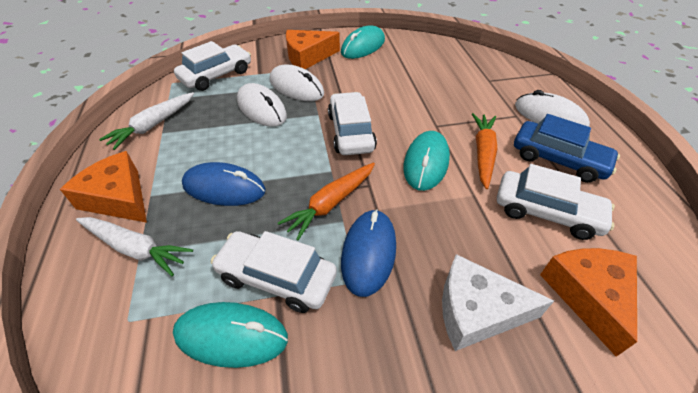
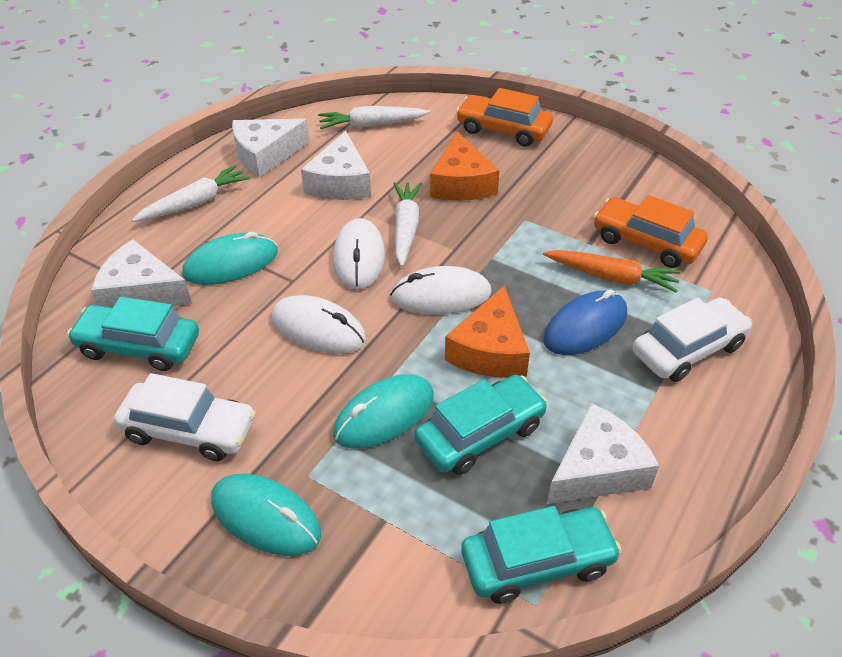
blue car: [514,114,620,183] = 1 -> none = 0
blue mouse: [182,162,266,206] [341,209,396,297] = 2 -> [543,289,627,355] = 1
orange car: none = 0 -> [456,88,553,147] [593,195,708,268] = 2
orange carrot: [278,163,375,240] [472,113,497,189] = 2 -> [543,250,681,293] = 1
orange cheese: [60,151,147,223] [286,30,340,69] [540,248,637,357] = 3 -> [430,132,500,201] [445,285,530,378] = 2
turquoise car: none = 0 -> [67,297,199,371] [415,375,548,475] [461,506,622,604] = 3
white car: [174,41,251,91] [211,231,337,313] [328,92,377,155] [497,164,615,240] = 4 -> [114,373,256,461] [633,298,752,382] = 2
white carrot: [76,217,193,276] [99,92,194,150] = 2 -> [132,165,250,222] [318,106,430,129] [393,182,422,267] = 3
white cheese: [442,254,554,351] = 1 -> [91,239,192,307] [232,118,309,178] [301,131,371,200] [547,403,659,504] = 4

